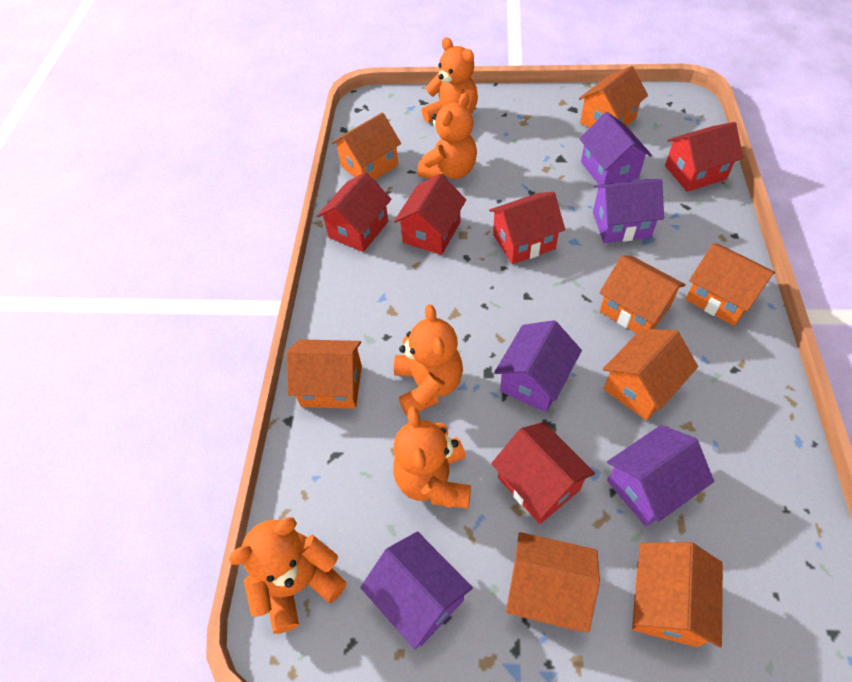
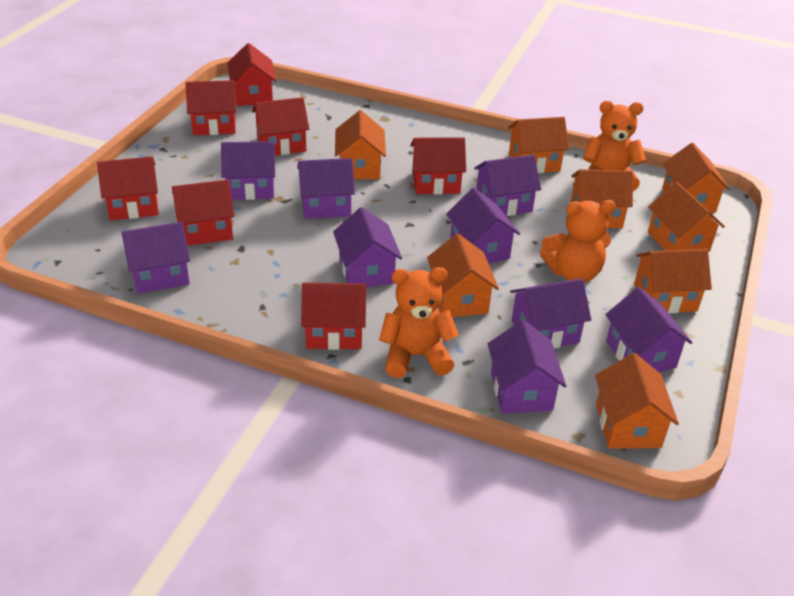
orange teddy bear: [229,517,347,634] [393,407,471,508] [394,304,463,416] [417,93,477,179] [422,37,478,122] = 5 -> [379,267,459,378] [540,200,616,283] [583,101,646,191] = 3
purple house: [360,531,473,650] [494,320,582,413] [579,112,652,185] [593,179,664,243] [607,425,714,526] = 5 -> [121,222,190,294] [221,141,276,200] [297,158,355,219] [333,207,402,287] [446,188,520,264] [474,155,541,216] [488,320,566,414] [510,278,591,349] [605,287,693,372] = 9
red house: [317,172,392,252] [394,174,466,255] [489,192,565,264] [491,422,595,524] [665,122,743,192] = 5 -> [97,156,159,220] [172,180,235,246] [186,80,236,135] [227,43,276,106] [252,97,309,155] [301,283,366,350] [410,137,466,195] = 7

